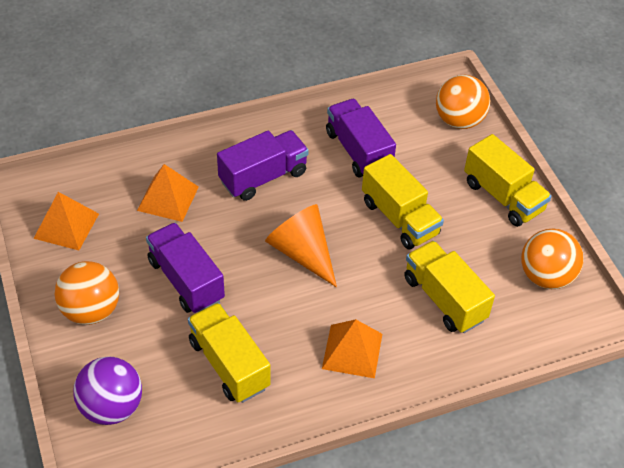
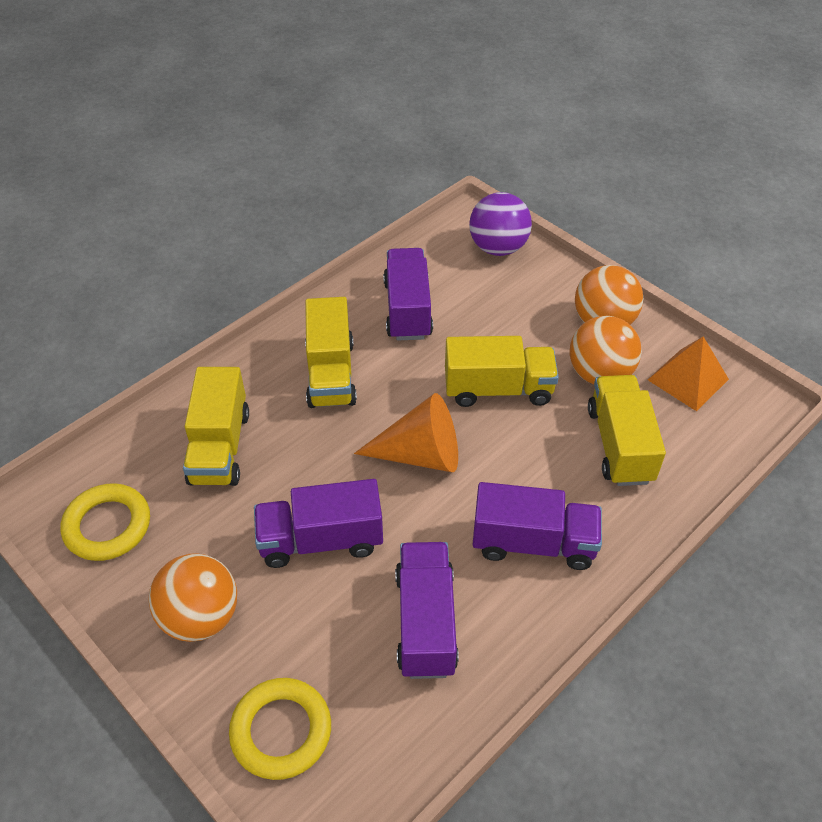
orange pyramid: [33,192,99,250] [137,164,199,222] [322,319,382,378] = 3 -> [648,336,729,411] = 1
purple truck: [146,223,225,313] [217,130,309,201] [326,99,396,177] = 3 -> [254,479,383,568] [383,248,433,340] [395,542,459,679] [472,482,602,570] = 4
yellow ring: none = 0 -> [61,483,150,561] [229,678,331,780] = 2

